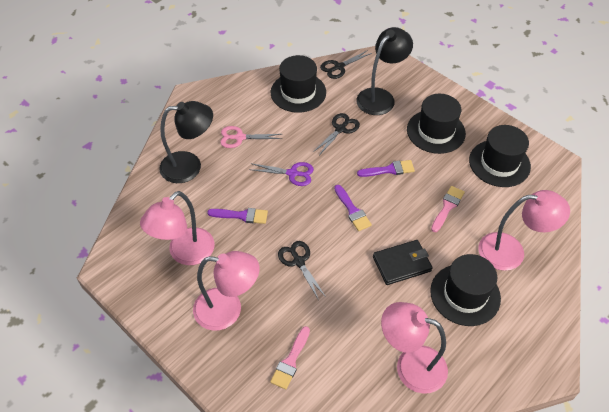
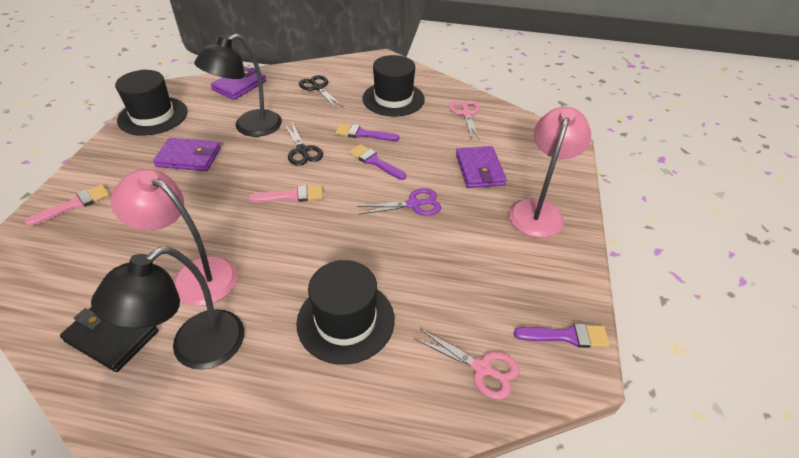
black hat: [271,55,326,113] [407,94,466,154] [430,254,501,326] [469,125,531,187] = 4 -> [115,70,188,136] [296,260,395,365] [363,55,425,116] = 3
black scissors: [278,241,326,300] [313,113,360,155] [320,50,372,79] = 3 -> [284,122,323,166] [299,75,343,108] = 2
pink lamp: [140,191,215,265] [193,251,260,331] [381,302,448,394] [479,190,570,271] = 4 -> [111,169,237,306] [509,107,591,238] = 2
pink scissors: [220,126,282,148] = 1 -> [414,329,519,400] [449,100,480,141] = 2
purple wallet: none = 0 -> [153,138,221,171] [210,66,267,100] [456,146,507,188] = 3

